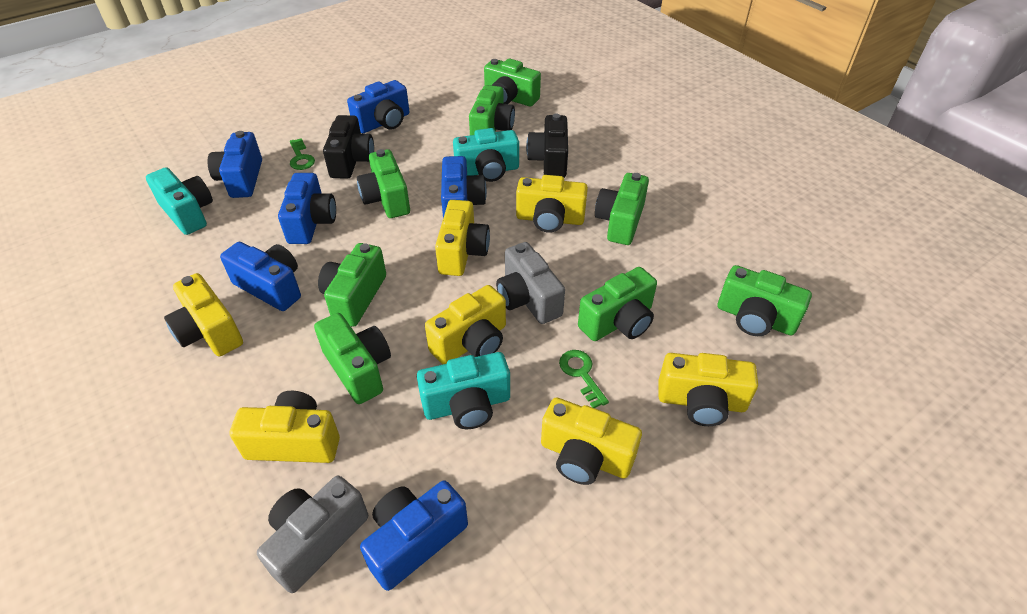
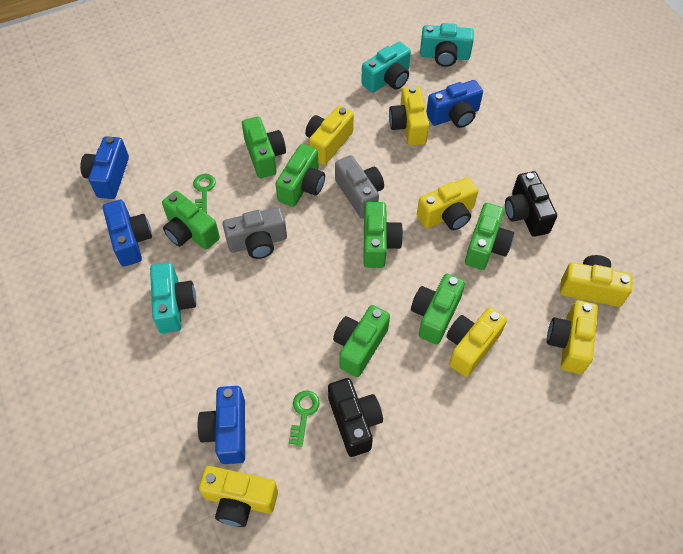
blue camera: [208,131,262,198] [220,242,301,311] [278,173,336,244] [347,80,409,133] [360,481,468,591] [441,156,487,218] = 6 -> [80,136,129,199] [103,200,152,267] [197,386,245,464] [426,80,483,128] = 4
green camera: [314,313,391,404] [318,243,386,327] [357,149,410,218] [469,85,515,135] [484,59,541,106] [578,267,657,341] [595,173,649,245] [718,265,812,336] = 8 -> [162,191,220,250] [242,117,286,178] [276,144,325,207] [333,305,390,377] [363,202,403,268] [411,274,465,345] [465,203,514,270] = 7

